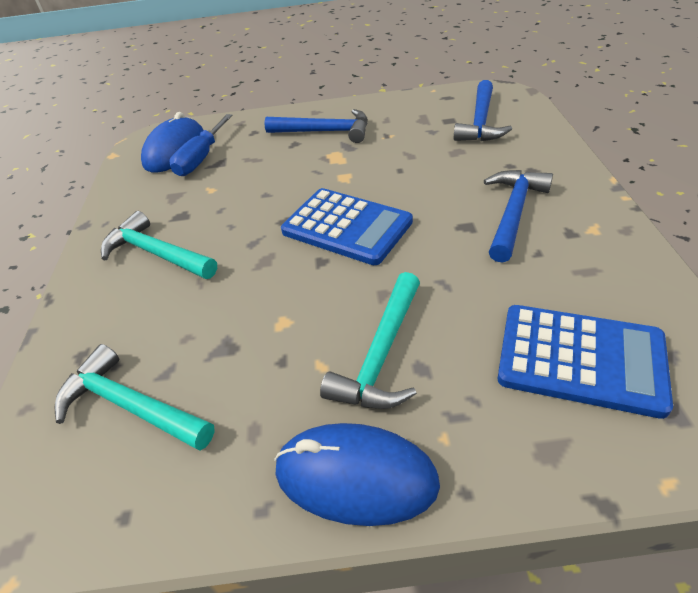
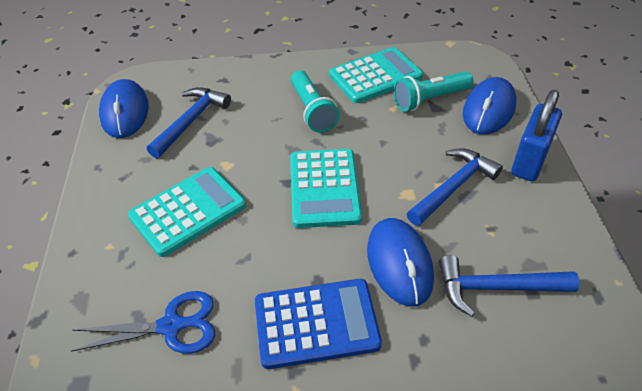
blue calculator: [281,188,413,265] [498,305,673,419] = 2 -> [255,279,382,369] = 1
blue mouse: [141,112,204,173] [274,423,440,526] = 2 -> [99,79,149,138] [367,218,434,306] [463,77,516,135] = 3
blue padlock: none = 0 -> [511,90,562,181] = 1
blue scissors: none = 0 -> [71,291,215,353] = 1
blue screwdriver: [169,114,233,176] = 1 -> none = 0
turquoise calculator: none = 0 -> [128,167,246,257] [290,149,362,228] [329,47,423,103] = 3
turquoise flashlight: none = 0 -> [291,70,340,132] [394,72,474,112] = 2
turquoise hammer: [55,344,215,450] [101,211,217,279] [320,272,420,409] = 3 -> none = 0

